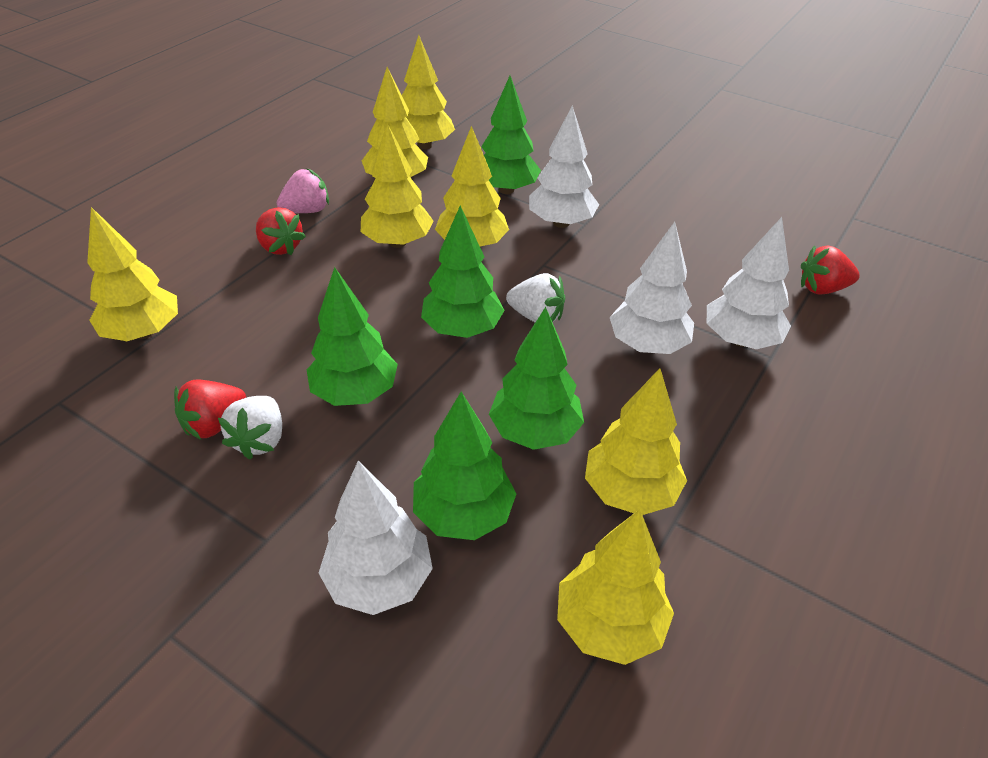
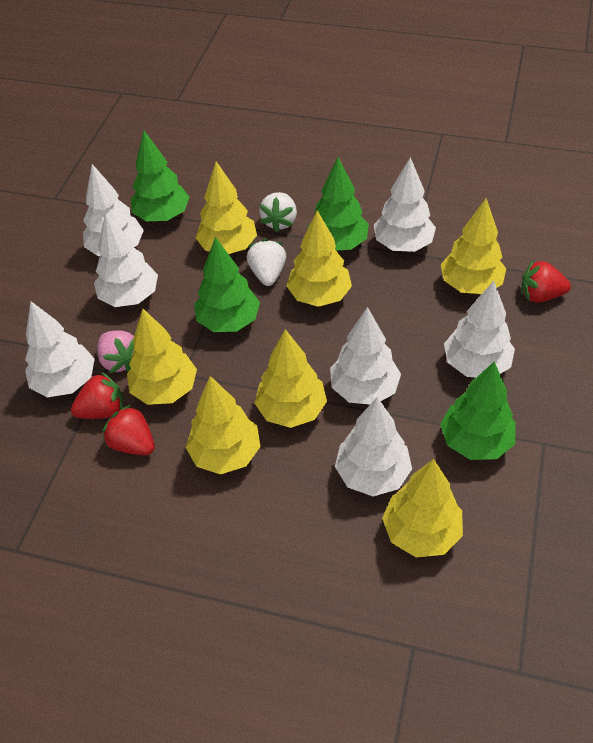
green tree: [307,267,398,406] [413,392,516,540] [421,205,505,338] [481,76,541,194] [489,307,584,450] = 5 -> [131,130,190,221] [194,237,260,332] [307,157,369,251] [440,361,516,460] = 4
white tree: [319,461,433,615] [529,106,599,228] [610,222,694,354] [707,217,791,349] = 4 -> [25,301,95,397] [83,164,144,256] [94,212,158,307] [330,307,401,404] [335,397,412,496] [374,157,436,252] [444,281,515,377] = 7

